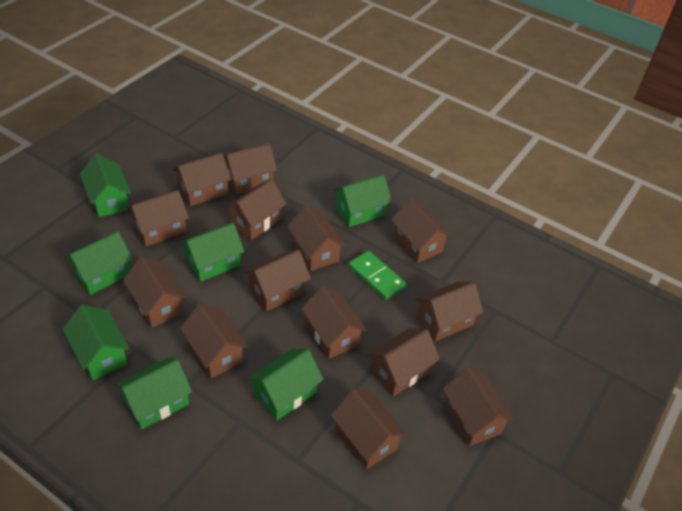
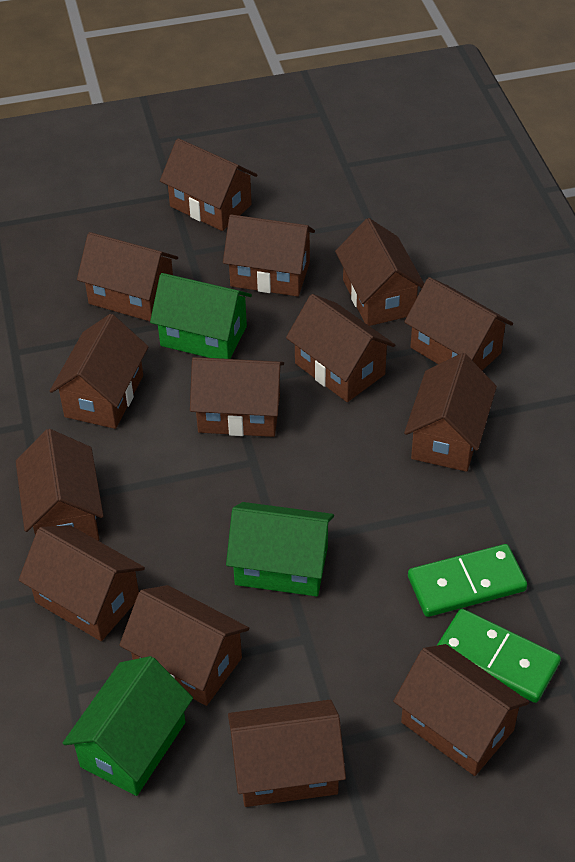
green domino: [348,251,406,300] = 1 -> [408,544,527,617] [437,609,561,703] = 2
green house: [63,305,130,380] [65,231,133,295] [80,154,131,217] [115,357,192,430] [180,223,244,282] [248,348,324,421] [333,175,392,227] = 7 -> [63,656,193,796] [150,273,252,359] [226,502,334,596] = 3

